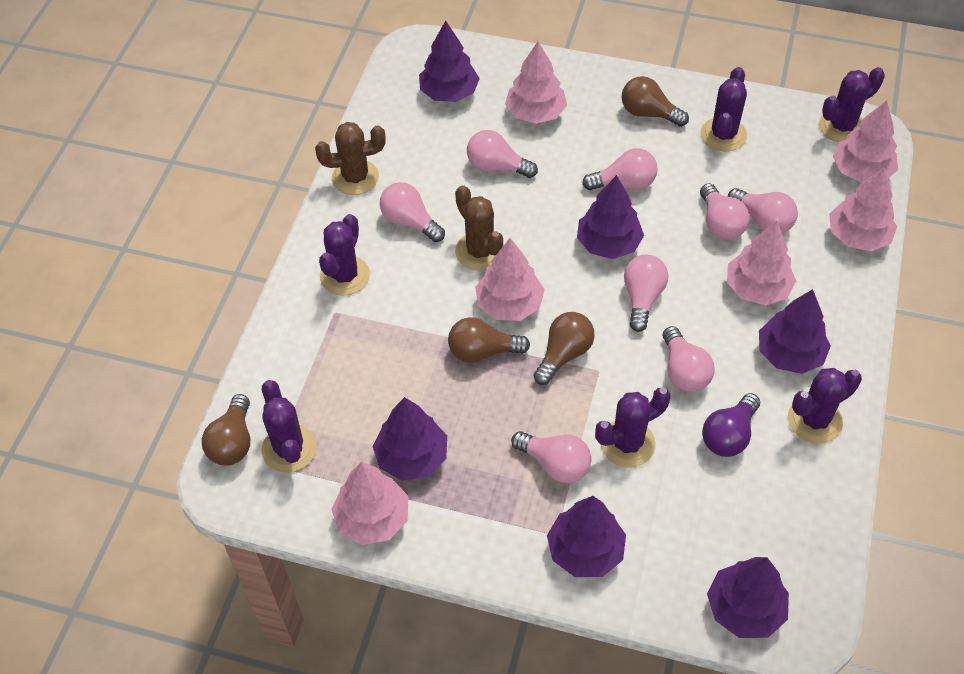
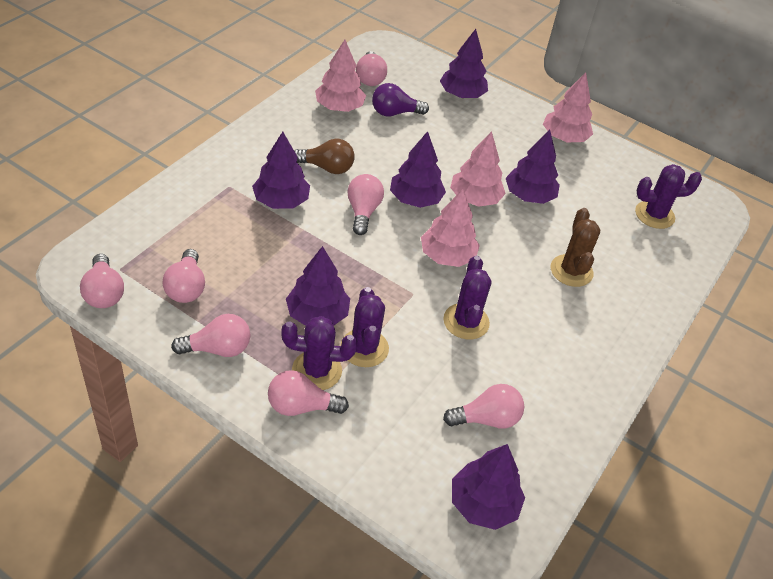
brown cactus: [315,122,386,195] [455,185,504,271] = 2 -> [551,208,600,287] = 1
brown light bulb: [202,394,250,466] [448,317,530,363] [533,312,594,385] [622,76,689,127] = 4 -> [294,138,355,174] = 1
pink light bulb: [380,182,445,242] [467,130,538,178] [511,431,591,483] [582,148,658,190] [624,254,668,332] [663,326,715,392] [700,183,750,240] [728,188,798,233] = 8 -> [80,254,124,308] [163,249,205,303] [171,314,250,357] [268,370,349,416] [347,174,384,235] [356,51,387,86] [443,384,524,429] = 7
pink tree: [331,462,408,545] [475,238,545,321] [505,42,567,124] [727,221,796,305] [829,167,897,251] [833,100,898,183] = 6 -> [315,40,366,112] [421,189,480,267] [450,131,506,207] [543,72,593,142] = 4
purple cactus: [261,380,317,472] [319,214,370,296] [595,387,671,467] [701,67,747,152] [788,368,862,444] [819,67,885,142] = 6 -> [281,316,357,390] [341,287,389,367] [443,256,491,339] [635,164,702,229] = 4

